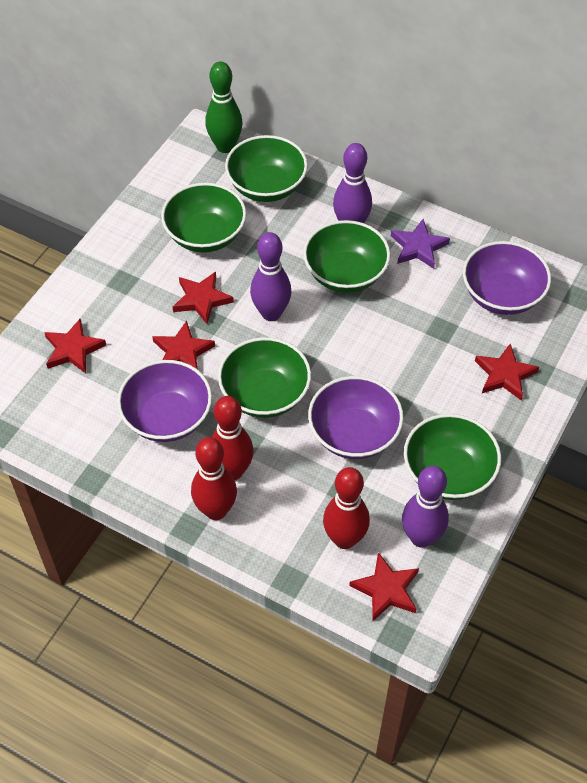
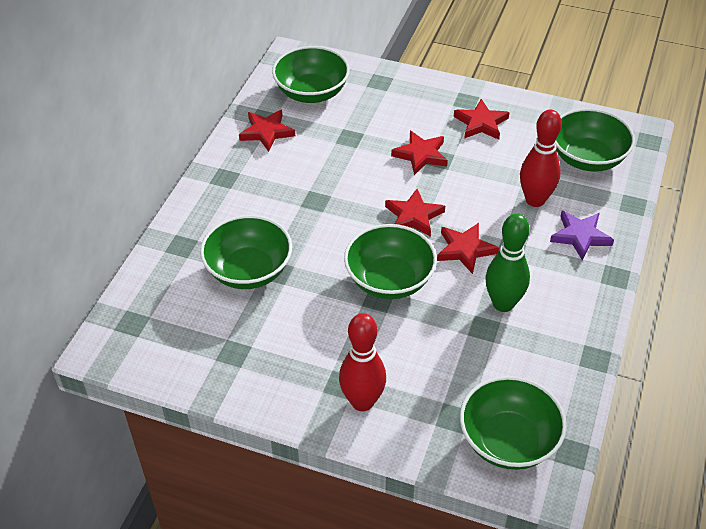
purple bowl: [117,360,212,442] [308,376,404,459] [463,241,551,315] = 3 -> none = 0
purple bowling pin: [250,232,292,321] [333,143,372,223] [402,466,449,548] = 3 -> none = 0
red bowling pin: [191,437,237,520] [212,396,254,480] [323,467,370,549] = 3 -> [339,313,386,411] [520,109,562,207] = 2

